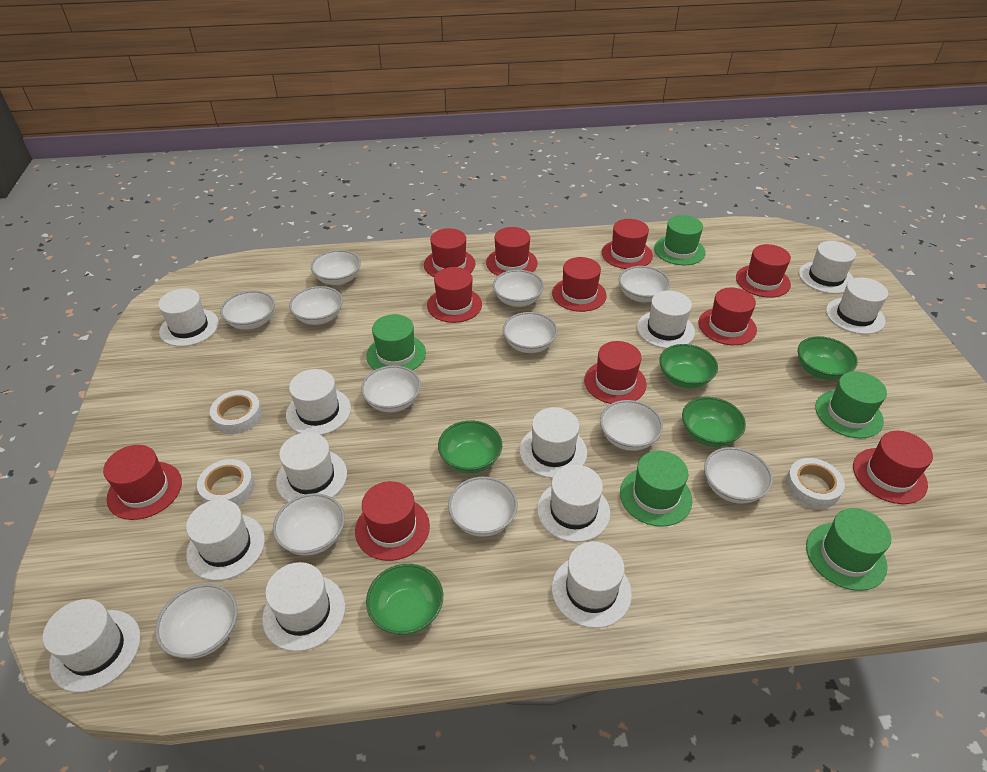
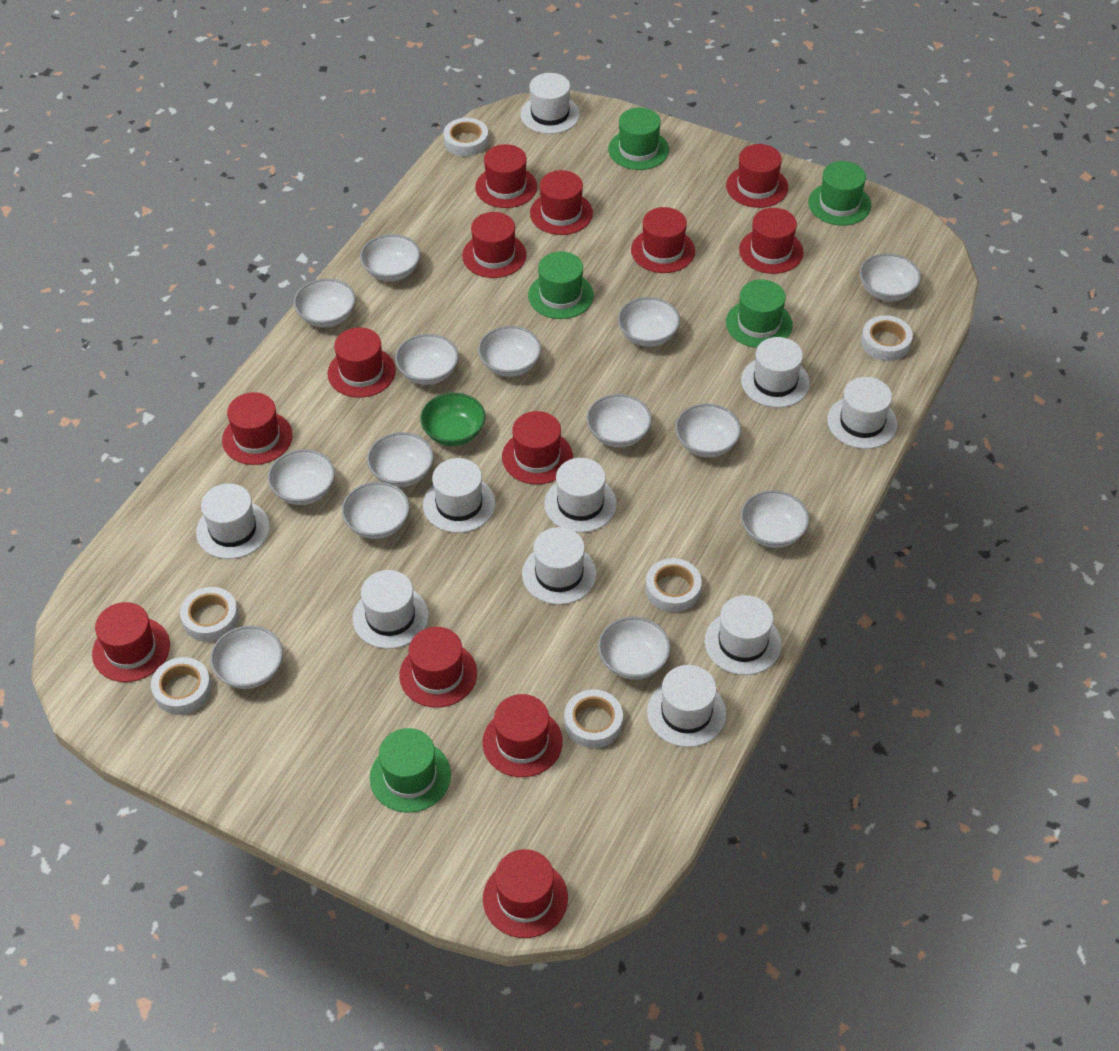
green bowl: [366,564,443,635] [438,420,502,474] [659,344,718,388] [682,397,746,447] [798,336,858,380] = 5 -> [420,393,486,446] = 1
red hat: [103,445,182,520] [355,481,430,561] [424,228,475,277] [427,267,482,323] [486,227,538,276] [552,257,607,312] [584,341,646,404] [602,219,653,269] [698,288,757,345] [736,244,791,298] [853,431,933,504] = 11 -> [92,602,170,682] [222,392,293,465] [327,327,396,398] [399,627,477,708] [462,212,527,278] [475,144,537,208] [482,694,563,777] [483,849,568,938] [502,411,573,484] [530,170,593,235] [631,207,695,273] [726,144,788,208] [739,208,803,274] = 13
white bowl: [155,584,237,659] [220,291,275,330] [273,493,345,556] [289,286,343,325] [311,250,361,285] [361,366,421,412] [448,477,517,537] [493,270,544,307] [503,312,558,353] [600,400,663,451] [619,266,670,303] [704,447,773,504] = 12 -> [210,626,283,689] [268,449,335,505] [294,279,356,327] [342,482,410,539] [360,234,420,281] [367,432,434,487] [395,334,458,385] [478,326,541,377] [586,394,652,448] [598,617,670,680] [618,297,680,347] [675,404,741,458] [741,490,809,548] [860,253,921,301] = 14
white hat: [43,599,141,692] [158,289,219,347] [186,499,265,581] [262,562,345,651] [276,432,347,502] [286,369,351,435] [519,407,587,478] [537,465,610,542] [552,542,632,628] [637,291,695,348] [799,241,856,294] [826,278,888,334] = 12 -> [196,483,270,559] [353,570,429,649] [423,458,495,533] [520,73,580,134] [522,527,597,605] [544,458,617,533] [647,665,726,747] [705,595,782,675] [741,337,810,408] [827,377,898,449] = 10
white tape: [197,459,255,506] [210,390,262,434] [786,458,845,509] = 3 -> [151,657,212,715] [180,587,239,642] [444,118,488,157] [564,689,623,748] [646,558,702,612] [861,315,913,361] = 6

